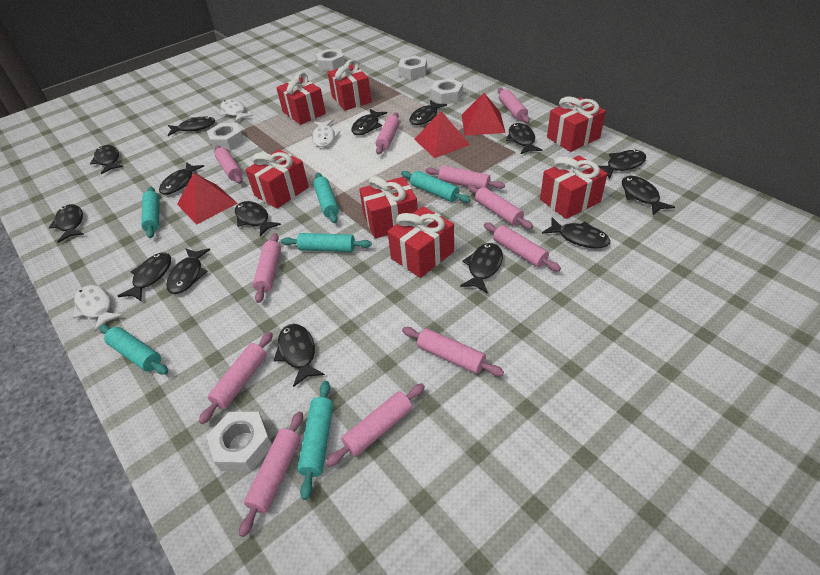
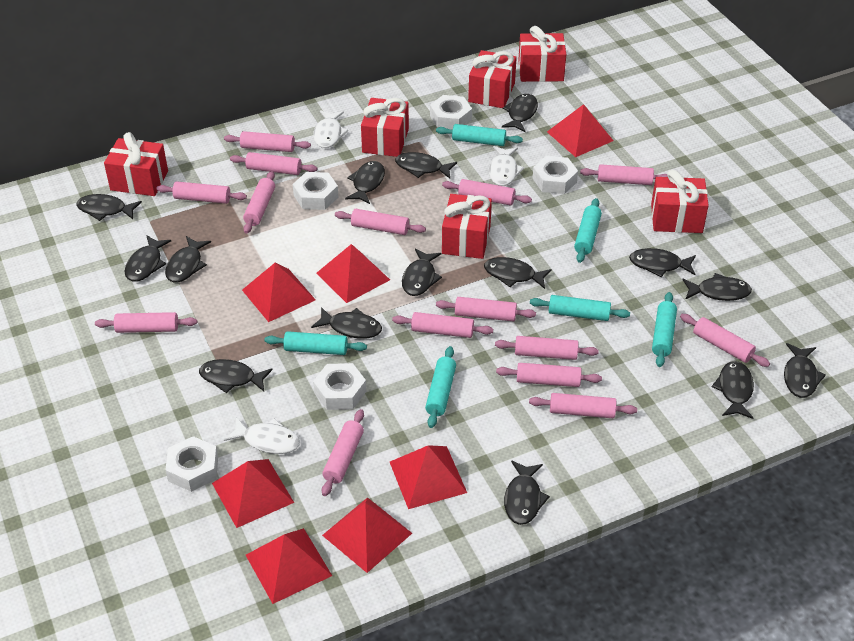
pink rolling pin: [199,332,273,424] [215,145,243,184] [239,411,303,537] [253,233,281,303] [326,383,425,467] [375,112,400,154] [402,327,504,376] [426,166,505,189] [468,185,533,229] [484,222,561,272] [498,88,530,123] = 11 -> [95,312,197,333] [157,182,247,204] [224,131,311,152] [230,152,317,175] [243,171,275,234] [322,409,364,496] [335,209,426,235] [392,312,493,338] [436,297,536,322] [442,179,532,205] [495,336,599,360] [496,363,602,387] [529,393,637,418] [580,164,668,185] [680,314,770,367] = 15
red gift: [245,149,309,209] [276,72,326,125] [327,59,371,111] [359,176,418,239] [387,206,454,278] [540,155,608,219] [547,96,606,152] = 7 -> [104,132,168,196] [361,98,409,157] [442,194,492,259] [468,50,517,108] [518,26,566,82] [651,170,709,233] = 6
red pyramid: [177,173,238,225] [414,111,470,158] [462,93,505,136] = 3 -> [212,459,294,528] [242,263,316,322] [246,528,332,604] [316,244,390,303] [322,497,412,573] [390,445,467,509] [547,104,614,157] = 7

